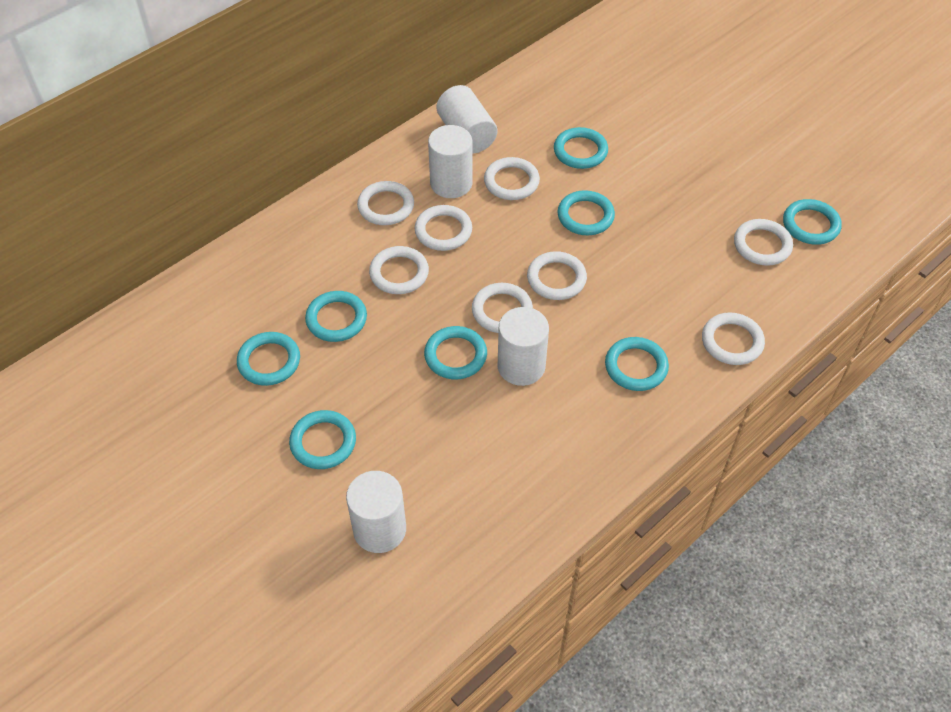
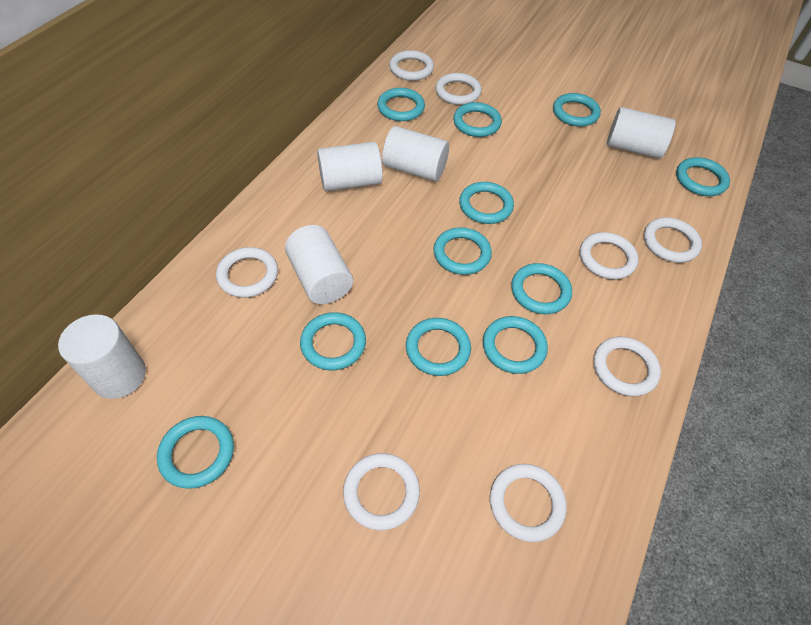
turquoise ring: [237,332,300,386] [289,410,356,469] [305,291,367,342] [424,326,487,379] [554,127,608,169] [558,190,615,235] [605,337,669,391] [783,199,842,245] = 8 -> [157,416,234,489] [300,312,366,370] [377,88,425,121] [406,318,471,376] [433,227,492,275] [453,102,502,137] [459,182,514,224] [483,316,548,374] [511,263,572,314] [553,93,601,127] [676,157,730,196] = 11
white cylinder: [346,471,406,553] [428,125,473,198] [437,85,497,154] [497,307,549,386] = 4 -> [58,314,146,399] [285,225,353,304] [317,142,383,191] [382,126,449,181] [607,107,676,158] = 5

